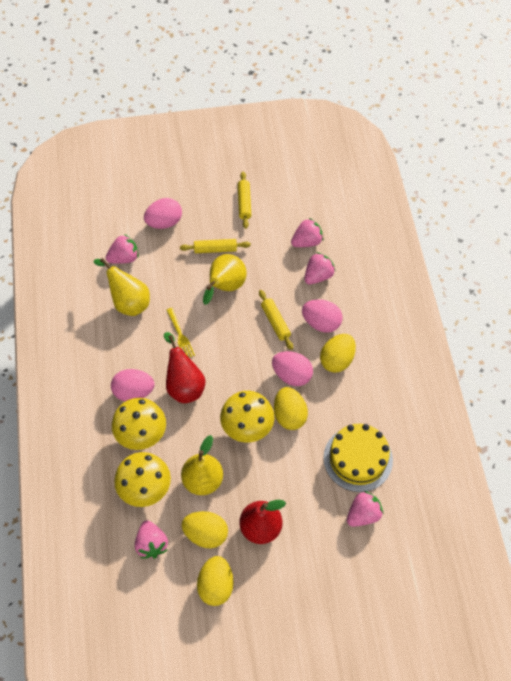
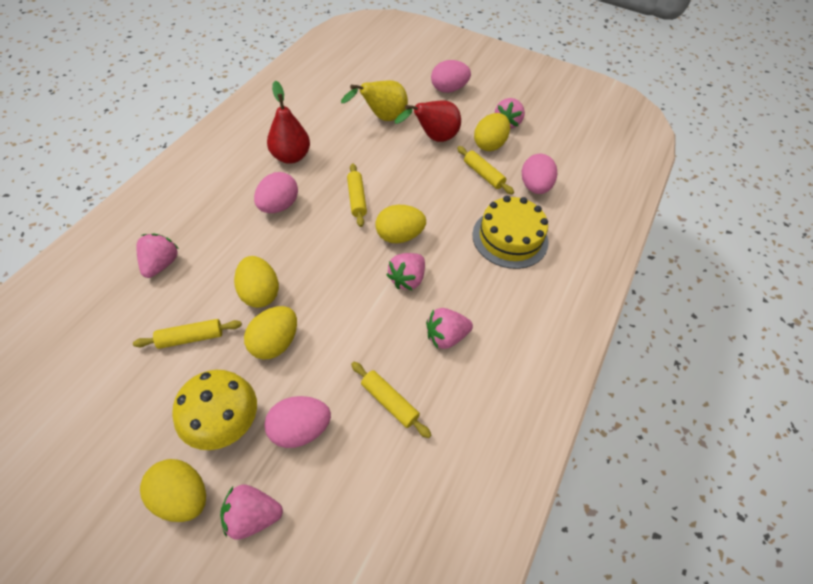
yellow egg: [182,511,228,548] [197,556,234,606] [274,387,308,430] [320,334,356,373] = 4 -> [140,459,206,522] [234,256,279,308] [244,306,297,360] [376,205,426,243] [474,113,510,151] = 5
yellow fork: [167,308,195,357] = 1 -> none = 0
yellow mushroom: [112,398,166,450] [114,452,171,507] [220,391,274,443] = 3 -> [172,370,257,450] = 1
yellow pear: [93,258,150,316] [181,435,223,495] [203,254,247,305] = 3 -> [341,80,408,121] = 1
yellow rolling pin: [180,239,251,253] [238,172,251,229] [259,290,293,350] = 3 -> [133,319,242,349] [347,163,367,227] [351,362,431,438] [457,146,514,195] = 4

